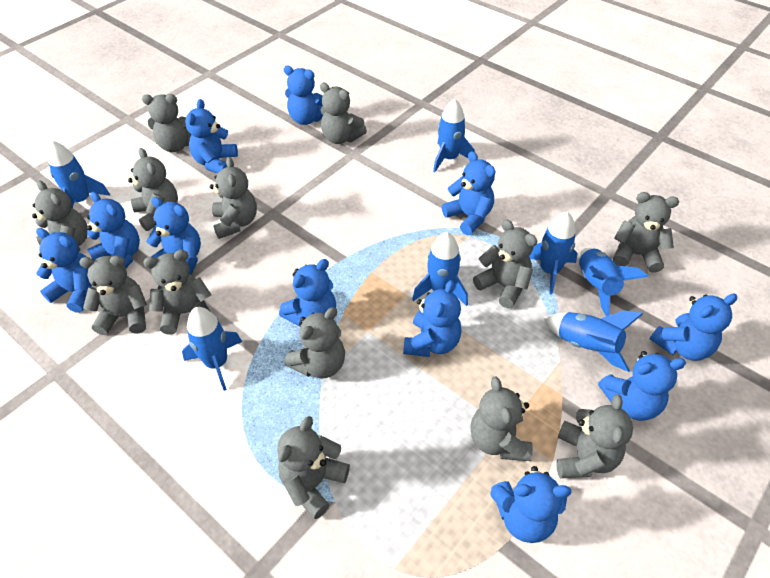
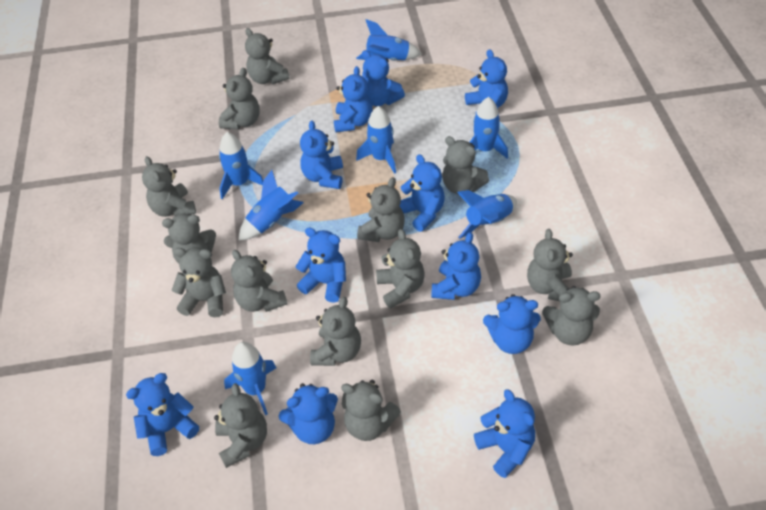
grey teddy bear: [32,181,88,251] [79,256,147,335] [128,148,178,231] [142,94,191,152] [143,250,211,335] [210,157,257,239] [277,416,350,519] [284,307,345,379] [320,83,367,144] [470,377,533,461] [473,219,538,308] [556,394,633,478] [613,192,679,273] = 13 -> [142,156,196,217] [162,214,216,264] [172,247,226,317] [214,383,267,468] [219,68,260,129] [231,250,287,312] [245,28,290,84] [310,297,361,366] [341,380,401,441] [357,177,405,242] [376,229,425,308] [442,136,489,194] [527,229,573,301] [542,286,600,346] = 14

